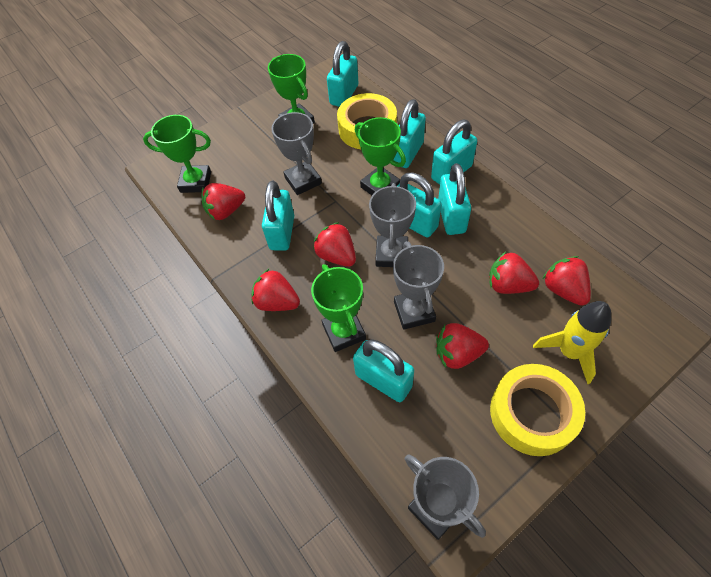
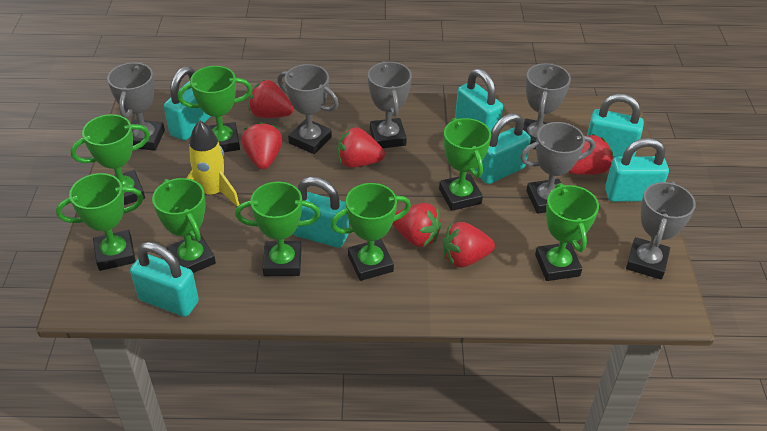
green trophy: [143,115,211,193] [268,54,315,124] [311,264,366,352] [355,117,406,195] = 4 -> [56,173,144,271] [70,114,150,205] [152,178,216,273] [178,66,252,152] [235,182,321,276] [331,183,411,281] [439,118,491,211] [535,183,599,281] = 8
grey trophy: [271,112,322,195] [369,183,416,267] [393,241,444,330] [405,454,486,540] = 4 -> [107,62,165,150] [277,64,339,154] [368,61,412,148] [520,122,595,214] [523,63,571,149] [626,181,696,279] = 6
yellow tape: [337,93,397,149] [490,364,585,456] = 2 -> none = 0

